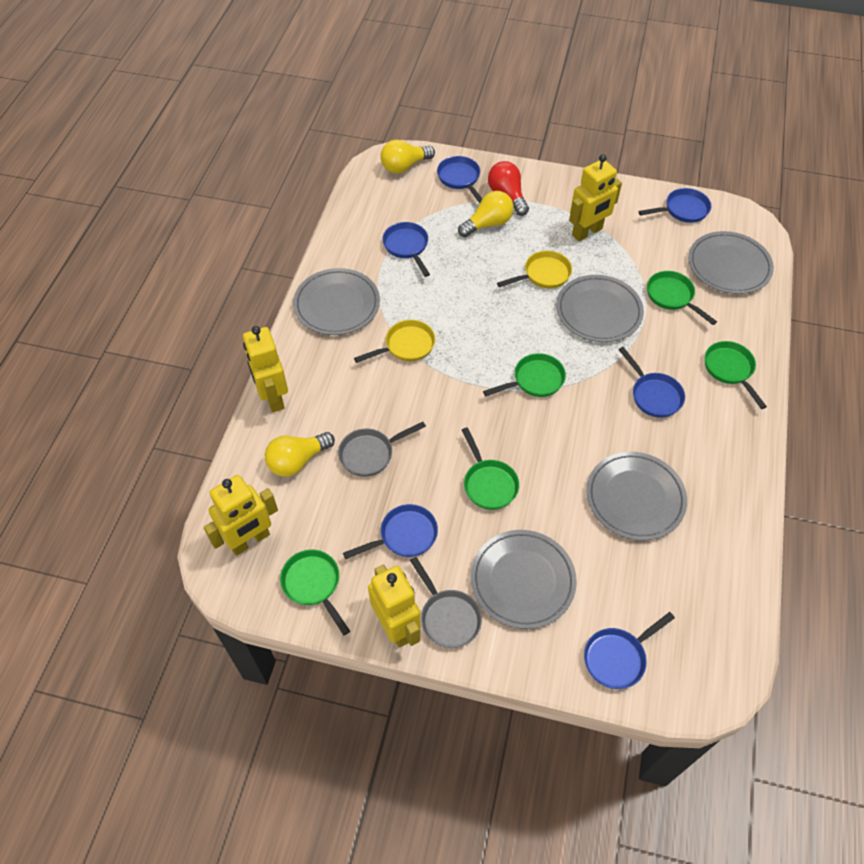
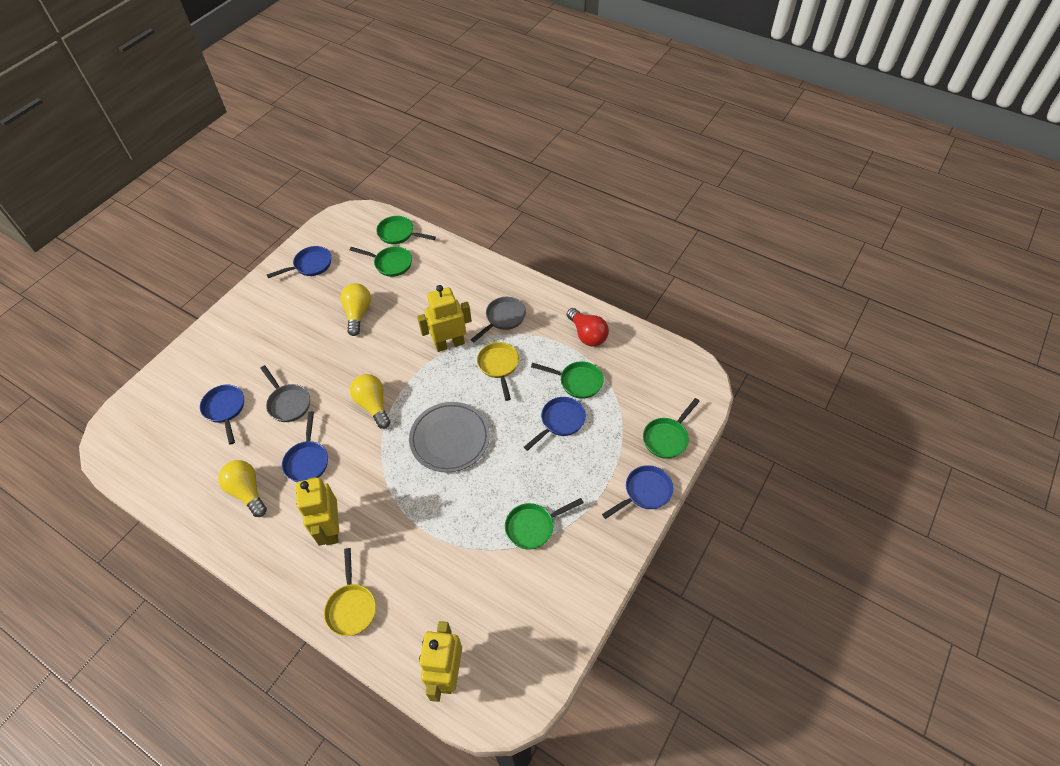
blue pan: [343,504,438,559] [382,222,430,277] [437,156,482,203] [584,612,675,689] [619,347,685,418] [638,188,711,223] = 6 -> [200,385,244,445] [267,246,331,278] [282,411,328,482] [524,397,586,451] [602,465,673,519] = 5
grey plate: [293,268,380,335] [471,530,577,629] [556,275,644,342] [586,452,687,541] [688,231,774,294] = 5 -> [409,402,490,472] = 1
yellow robot: [204,475,278,556] [243,326,288,412] [368,564,421,648] [569,154,622,241] = 4 -> [296,477,339,546] [417,285,472,352] [419,621,462,702] = 3

